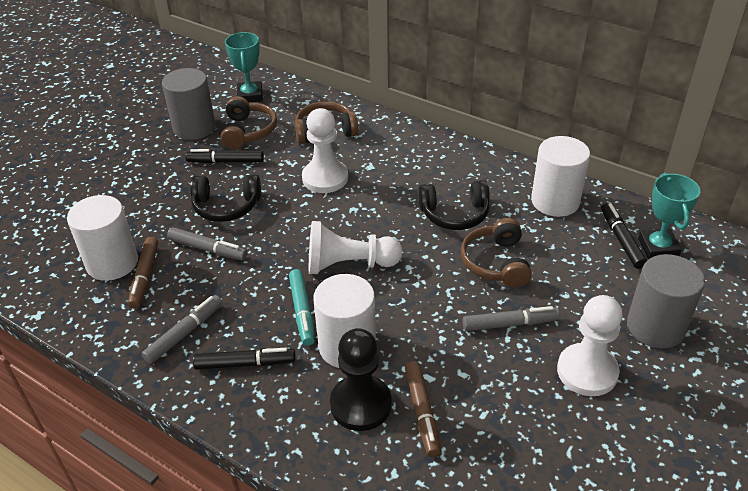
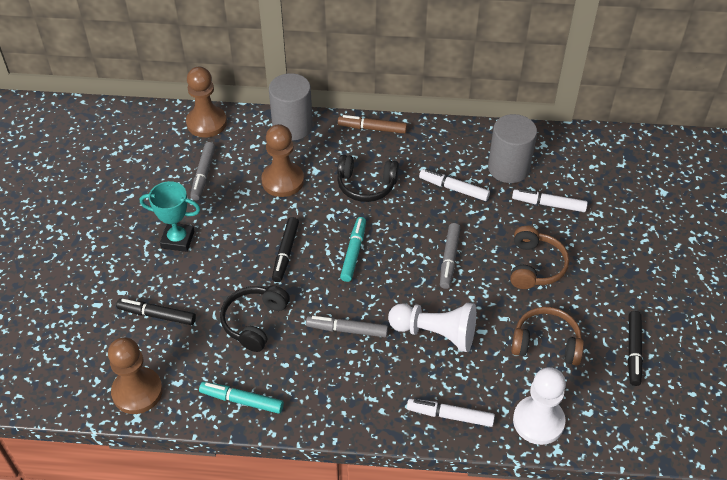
black pawn: [330,328,392,431] = 1 -> none = 0
brown headphones: [221,96,277,149] [295,101,358,144] [461,218,532,288] = 3 -> [510,226,569,289] [511,307,584,366] = 2
brown marker: [128,237,159,309] [405,361,441,457] = 2 -> [338,115,407,134] = 1
brown pawn: none = 0 -> [108,337,163,414] [186,67,227,138] [261,124,304,197] = 3
turquoise marker: [289,269,315,346] = 1 -> [199,382,284,414] [340,217,366,282] = 2
turquoise trophy: [225,32,263,102] [638,173,700,259] = 2 -> [140,181,200,252] = 1
white cylinder: [67,195,138,281] [313,274,376,368] [531,136,590,217] = 3 -> none = 0
white marker: none = 0 -> [407,399,495,427] [419,169,490,201] [512,189,588,212] = 3
white pawn: [302,108,348,193] [309,221,402,274] [557,295,623,396] = 3 -> [388,303,476,352] [513,367,566,445] = 2

